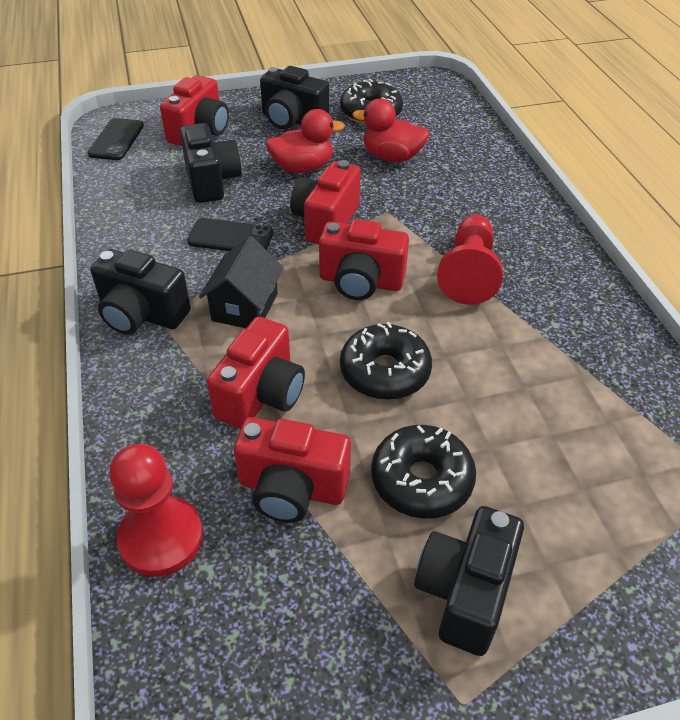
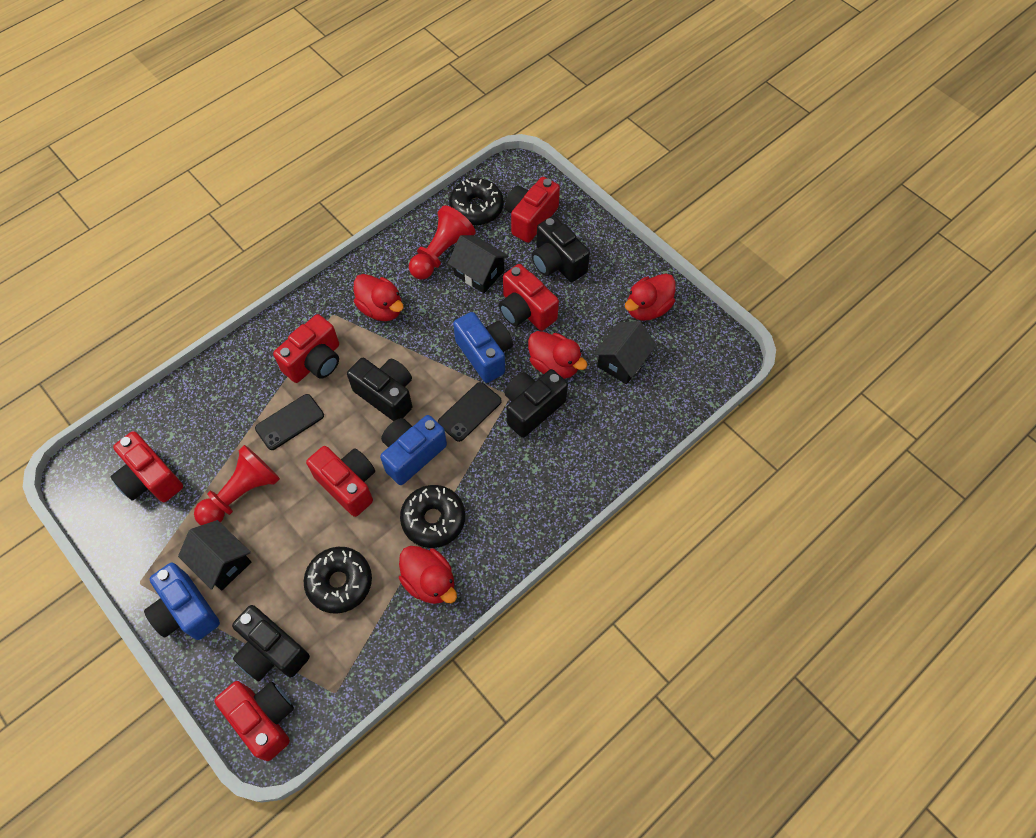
black house: [199,236,284,328] = 1 -> [178,520,251,591] [448,235,509,293] [593,321,656,384] = 3
blue camera: none = 0 -> [144,563,220,640] [380,415,447,485] [453,312,513,383] = 3
red camera: [160,75,229,146] [207,317,305,429] [234,417,351,523] [290,160,361,244] [319,219,409,300] = 5 -> [111,431,183,502] [214,681,294,761] [273,314,339,383] [306,446,375,517] [499,264,559,331] [505,177,560,243] = 6
red duck: [266,109,345,173] [353,98,430,162] = 2 -> [354,274,404,321] [399,546,457,604] [528,331,587,379] [625,274,676,321] = 4

